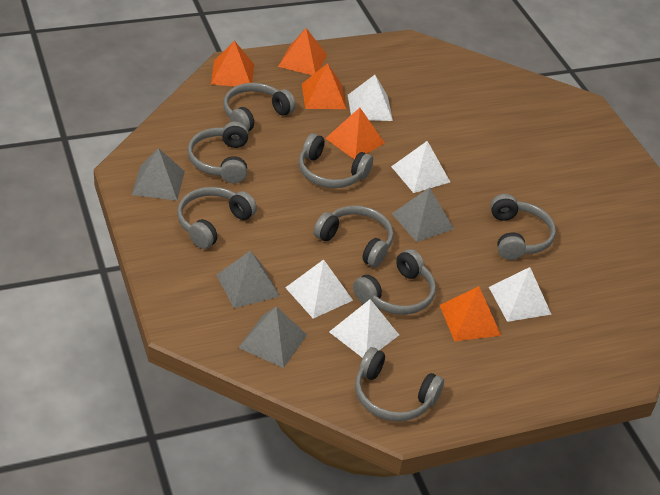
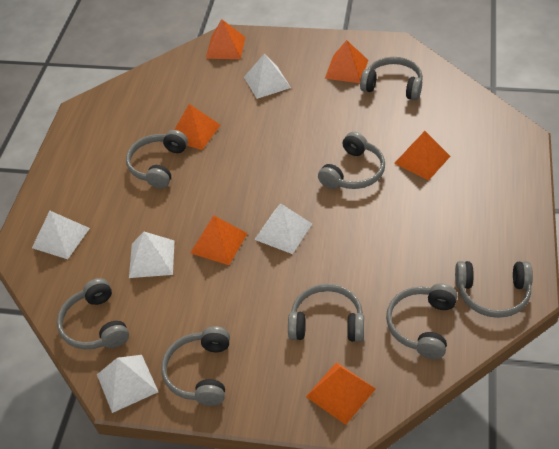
grey pyramid: [132,148,185,201] [216,251,280,308] [238,306,307,368] [392,187,454,242] = 4 -> none = 0
orange pyramid: [211,41,254,86] [278,28,327,75] [302,63,346,109] [325,108,385,159] [440,286,501,341] = 5 -> [174,104,220,150] [190,215,248,265] [206,19,245,59] [306,362,376,425] [325,40,368,83] [394,131,451,180] = 6

